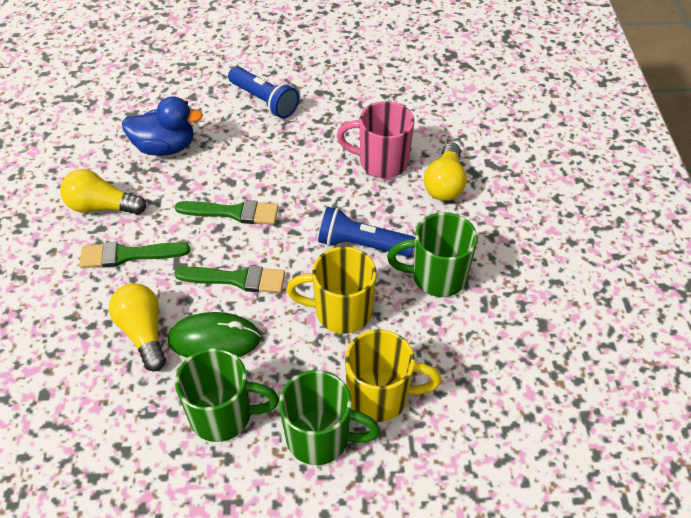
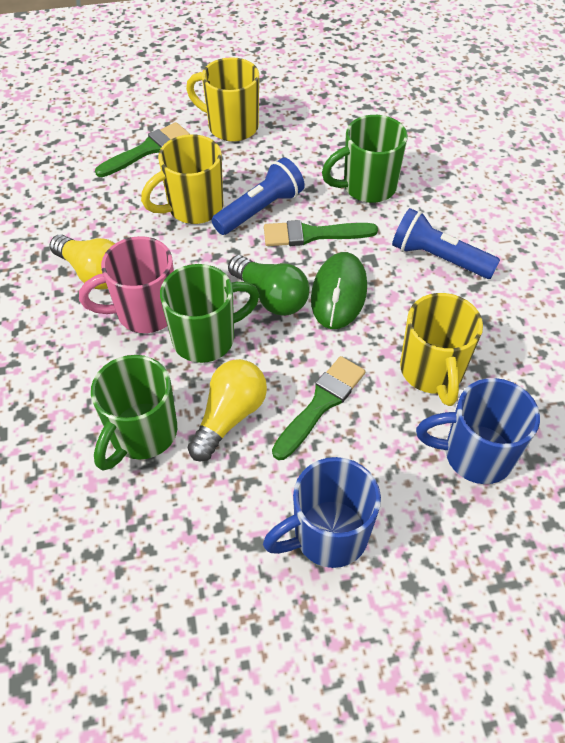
blue duck: [122,96,203,156] = 1 -> none = 0
blue mug: none = 0 -> [263,457,381,568] [416,378,540,484] = 2
green light bulb: none = 0 -> [228,255,310,316] = 1
yellow light bulb: [60,169,146,215] [109,283,166,372] [424,143,467,201] = 3 -> [49,235,115,289] [188,359,267,461] = 2
yellow mug: [286,247,377,334] [345,329,442,422] = 2 -> [141,134,223,224] [186,57,259,142] [400,293,483,406] = 3

